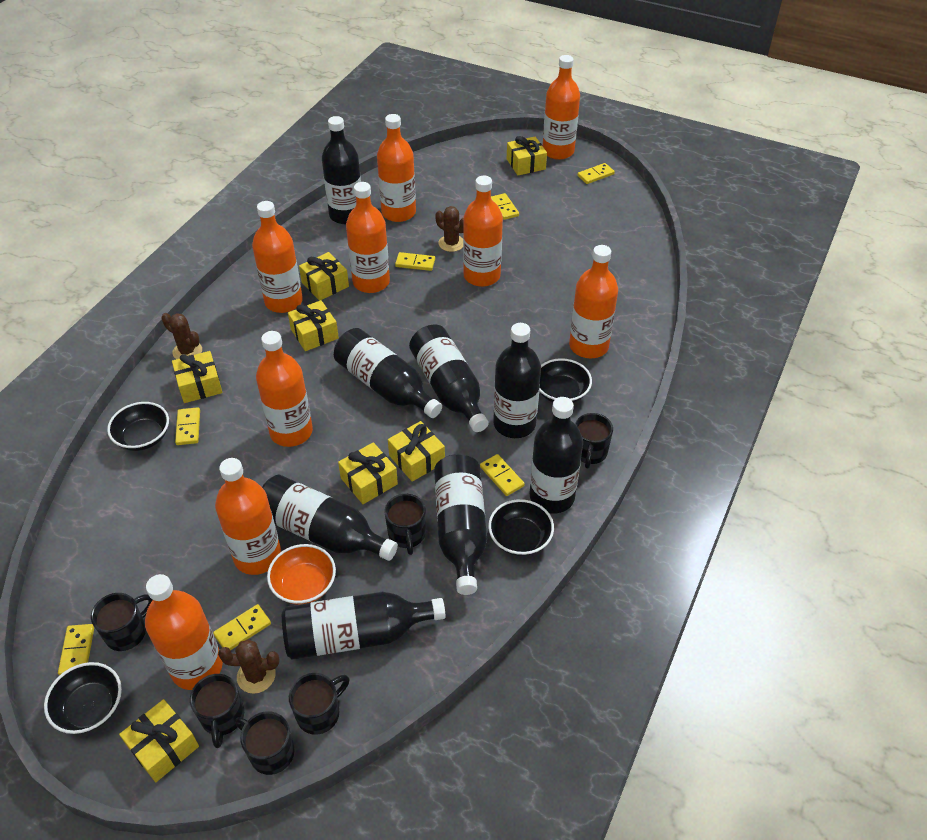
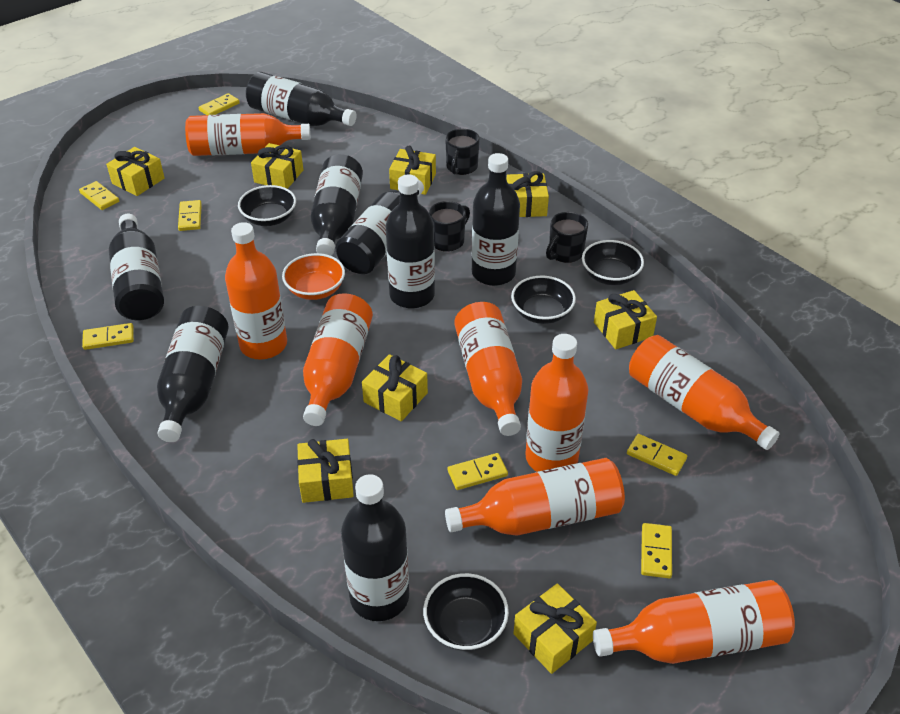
black mug: [91,593,153,651] [190,674,244,748] [235,711,294,775] [289,673,349,735] [385,494,426,555] [575,413,613,468] = 6 -> [428,201,470,252] [445,129,479,175] [546,212,588,263] = 3
brown cactus: [161,313,202,359] [218,639,280,694] [435,206,463,252] = 3 -> none = 0
orange bottle: [145,574,223,690] [215,458,281,575] [252,201,303,313] [256,331,313,447] [346,182,390,293] [377,114,416,222] [463,176,503,287] [543,55,580,160] [569,245,618,358] = 9 -> [185,113,311,156] [225,222,287,359] [303,293,373,426] [445,458,625,536] [454,302,522,436] [525,334,588,472] [593,580,795,664] [629,335,780,450] = 8
yellow gift: [119,699,199,782] [172,351,223,403] [288,300,339,351] [299,252,349,301] [338,442,398,504] [388,421,445,482] [507,136,547,175] = 7 -> [106,147,165,196] [251,143,303,189] [297,439,354,503] [362,354,428,421] [389,146,436,195] [507,171,549,217] [513,583,597,674] [594,290,657,349] = 8

